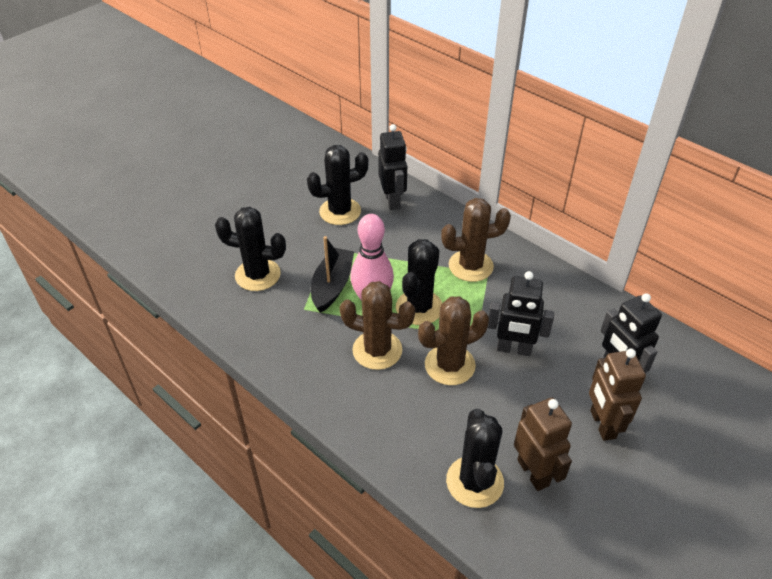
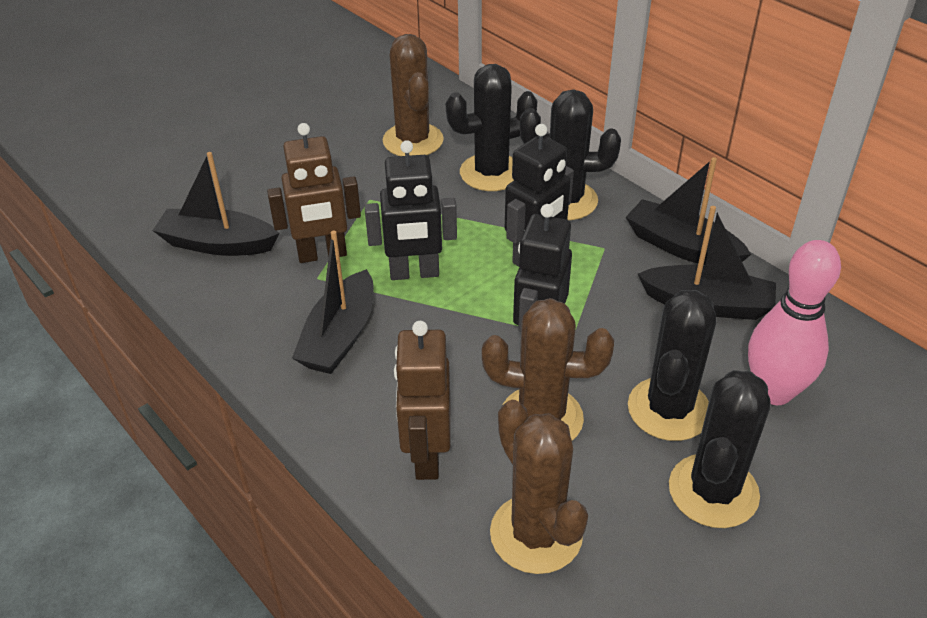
black boat: [311,236,354,313] = 1 -> [152,152,279,256] [292,230,374,374] [626,157,751,265] [638,206,776,320] = 4

